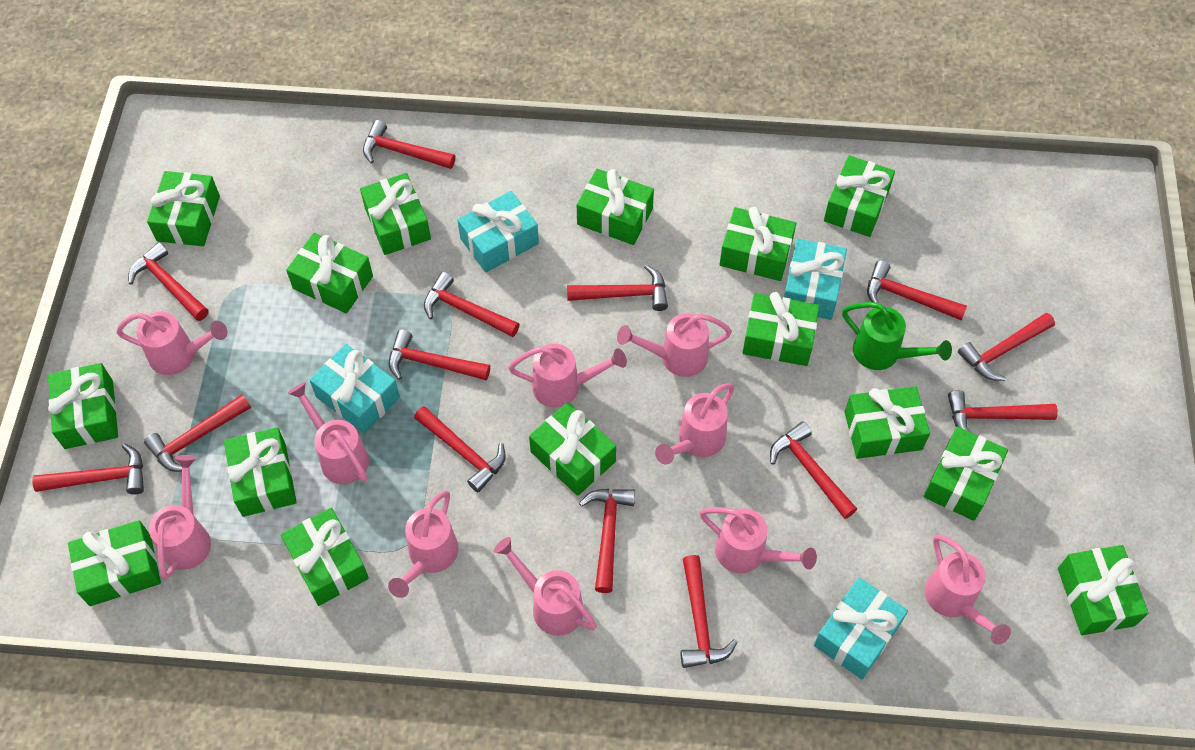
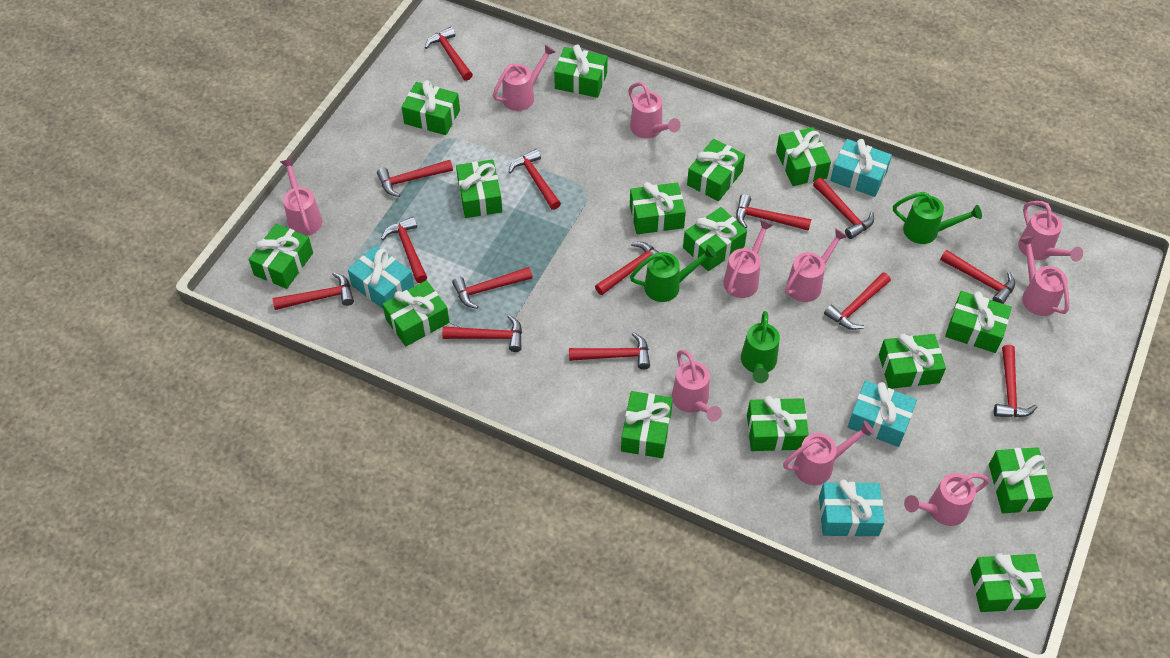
green watering can: [842,302,952,370] = 1 -> [630,245,716,302] [741,311,780,383] [893,192,982,244] = 3

